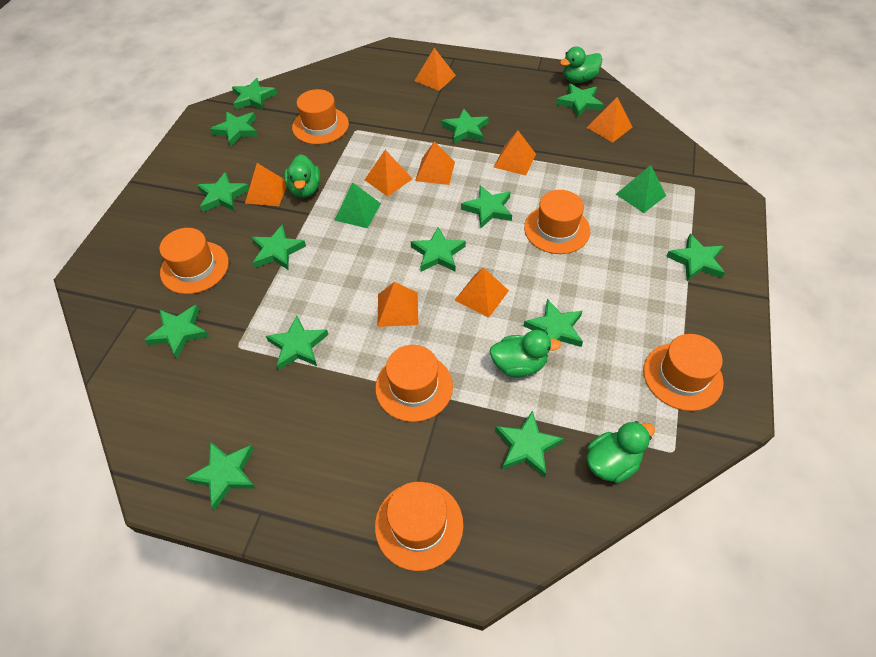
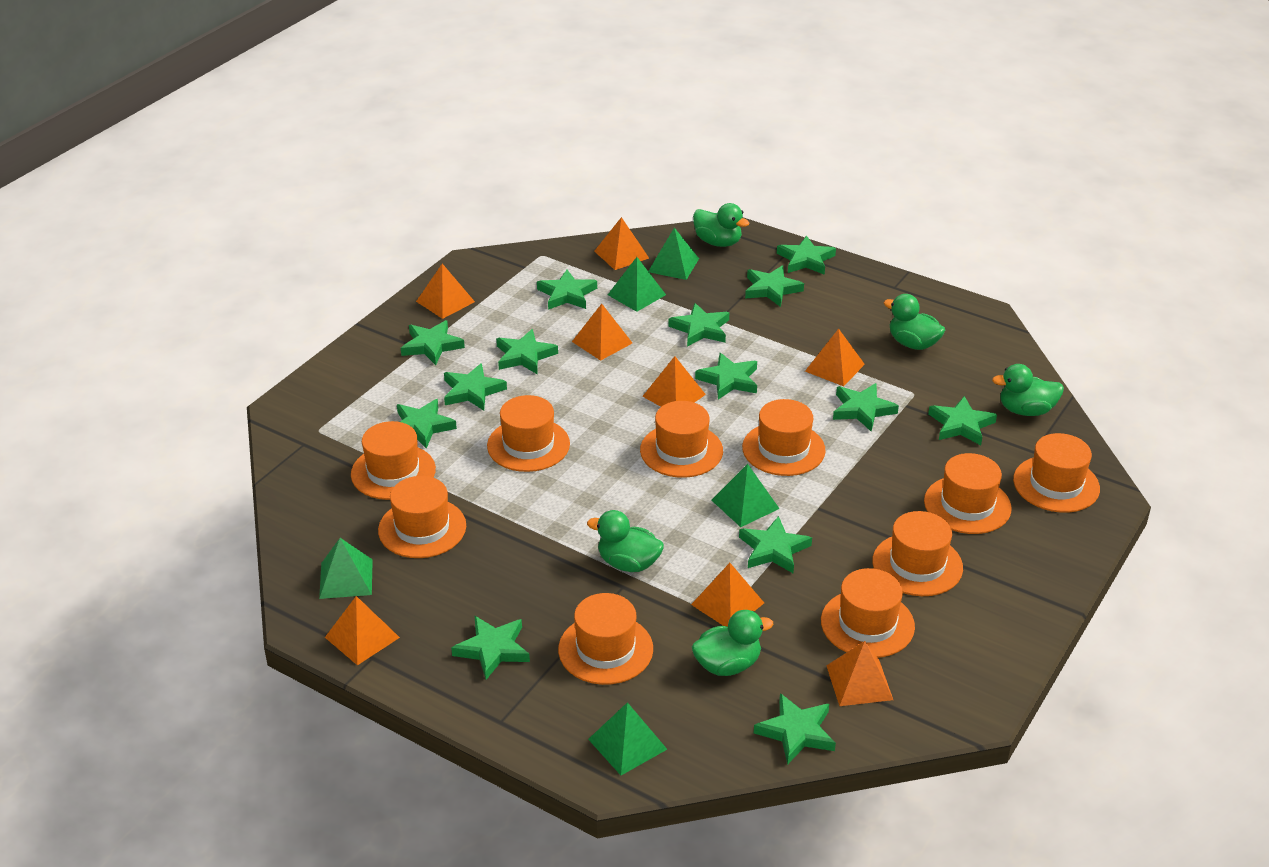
green duck: [284,154,321,198] [490,330,561,377] [560,46,602,83] [587,421,655,483] = 4 -> [587,510,664,572] [692,610,774,676] [693,203,749,247] [884,294,945,350] [992,364,1064,416] = 5
green pyramid: [334,182,381,228] [616,165,666,213] = 2 -> [319,538,373,599] [588,702,667,775] [608,257,666,312] [648,228,699,280] [712,464,780,527] = 5
orange hat: [159,228,229,294] [292,89,349,145] [375,345,453,422] [375,482,464,571] [524,190,590,254] [643,334,723,411] = 6 -> [351,421,436,500] [378,476,466,558] [487,395,570,472] [558,593,653,685] [640,401,723,478] [742,399,826,476] [821,568,915,658] [872,511,963,596] [924,453,1012,534] [1013,433,1100,513] = 10

